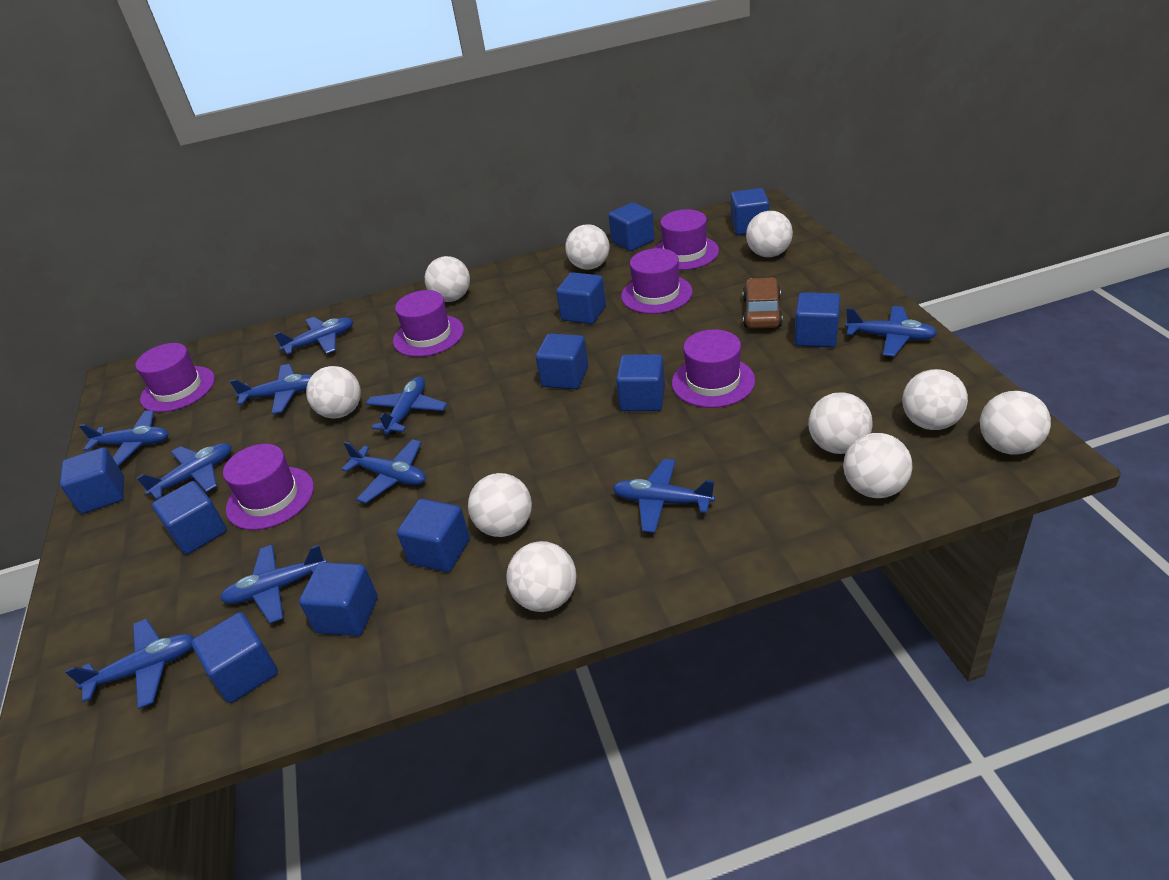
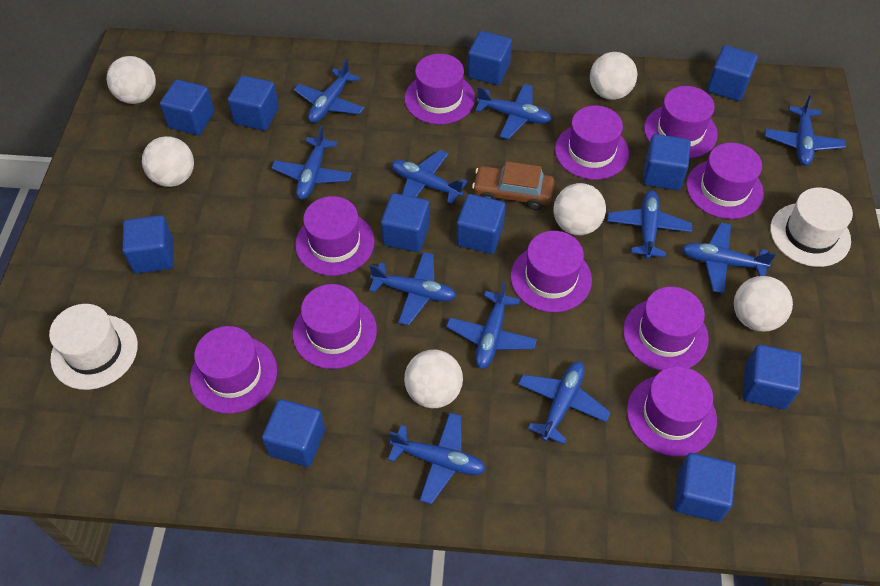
blue plane: [65,619,195,709] [79,410,169,466] [137,443,232,500] [220,544,327,623] [230,364,312,414] [274,317,353,354] [341,439,426,503] [366,377,447,435] [613,459,715,533] [845,306,937,357] = 10 -> [271,126,352,199] [294,59,364,123] [369,252,456,326] [388,412,486,504] [391,150,468,204] [446,282,537,369] [475,84,551,139] [518,361,611,444] [607,191,692,259] [681,223,776,294] [765,94,846,166] = 11
purple hat: [135,343,215,412] [223,444,314,530] [393,290,464,357] [621,248,693,314] [655,209,719,270] [672,330,755,408] = 6 -> [190,326,277,414] [292,284,377,369] [295,196,375,276] [404,54,475,125] [511,231,592,313] [555,106,629,180] [623,287,709,371] [627,366,717,457] [644,86,718,159] [686,143,764,219] = 10
white ball: [306,366,361,419] [425,256,470,302] [468,473,532,537] [506,541,576,612] [565,224,610,270] [746,211,793,257] [808,392,872,454] [843,433,913,498] [902,369,968,430] [980,391,1051,455] = 10 -> [107,56,156,104] [142,136,194,187] [404,349,463,408] [553,183,606,235] [590,52,637,100] [734,276,793,332] = 6
white hat: none = 0 -> [49,304,138,390] [770,188,853,267] = 2

